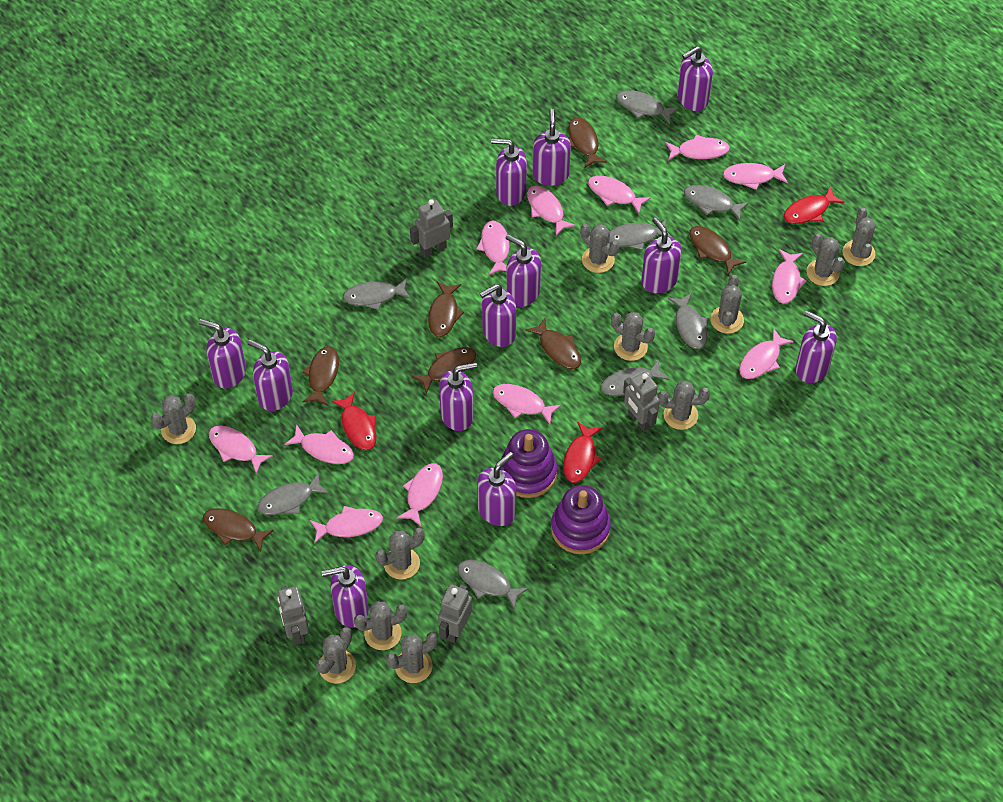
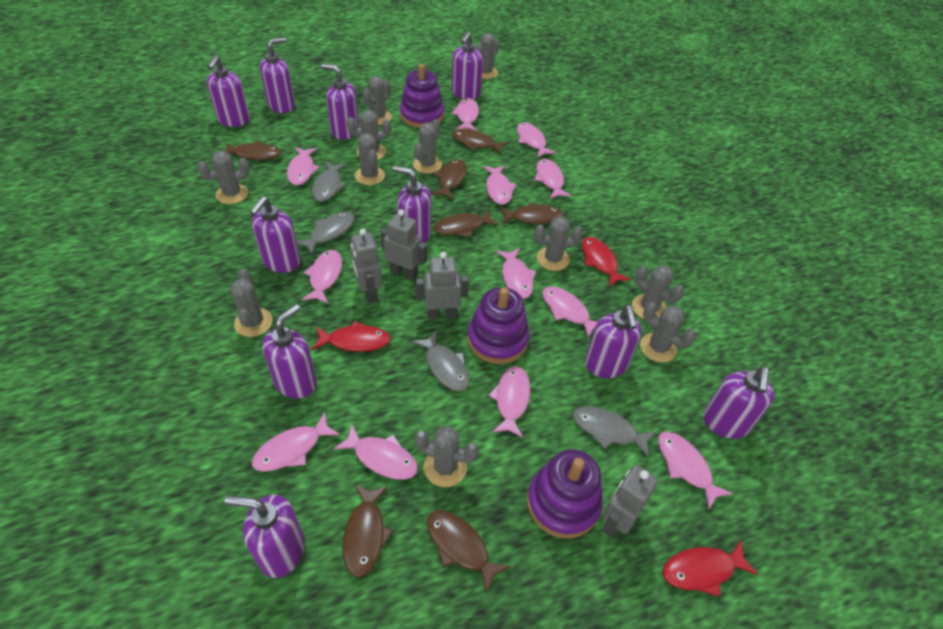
grey fish: [257,472,329,515] [343,278,411,310] [457,560,529,610] [600,359,669,396] [609,220,672,250] [616,90,679,124] [668,293,709,349] [684,185,749,220] = 8 -> [297,212,354,254] [312,162,347,202] [412,330,469,392] [573,406,656,457] = 4
purple soap dispenser: [199,319,246,389] [248,340,293,411] [322,565,369,628] [439,362,477,431] [477,452,516,526] [479,284,516,347] [491,138,527,206] [506,234,541,307] [532,109,571,186] [641,217,682,293] [677,46,713,111] [796,310,837,383] = 12 -> [207,55,250,127] [225,495,305,578] [250,196,301,273] [260,37,295,113] [262,304,317,399] [321,63,359,140] [393,166,431,243] [452,31,483,99] [585,305,642,378] [703,366,774,439] = 10
purple stacking toy: [501,429,557,498] [551,485,611,554] = 2 -> [400,64,444,128] [468,287,530,364] [527,449,603,539] = 3

